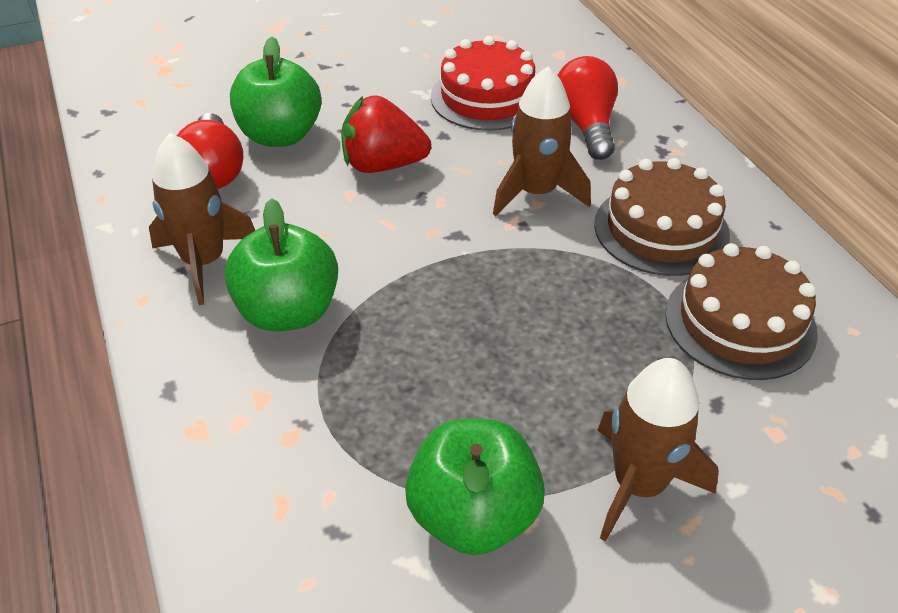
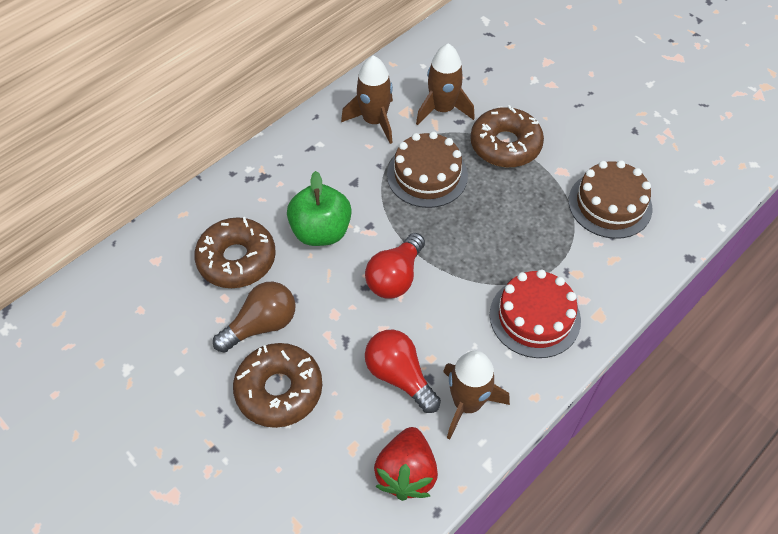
brown donut: none = 0 -> [194,217,276,288] [233,343,322,428] [470,105,544,167] = 3
brown light bulb: none = 0 -> [213,282,296,353] = 1
green apple: [224,198,338,331] [230,37,321,147] [405,419,545,555] = 3 -> [287,171,352,246] = 1

